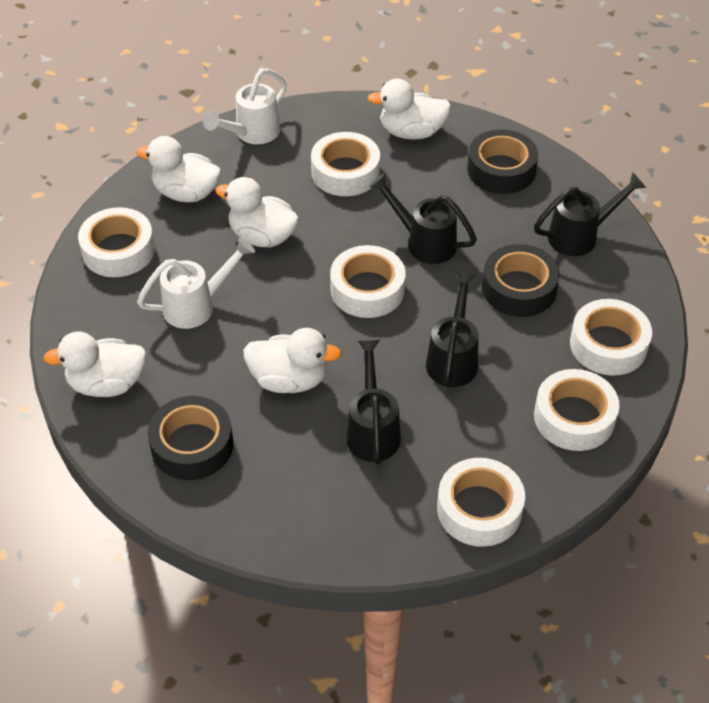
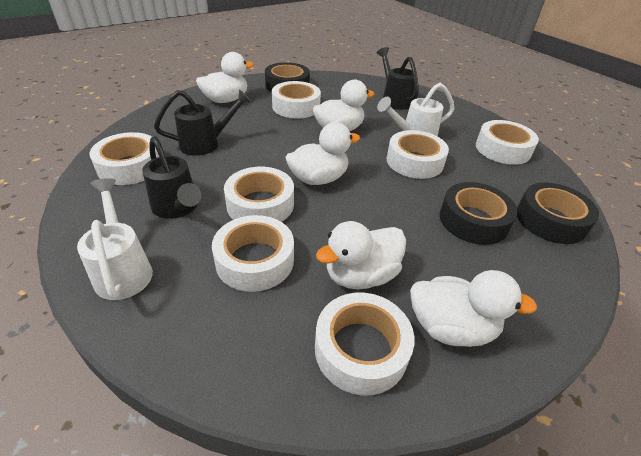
black watering can: [346,340,401,464] [369,173,477,264] [426,271,479,387] [534,172,646,256] = 4 -> [142,136,201,219] [154,89,252,156] [377,47,419,110] = 3
white tape: [78,207,155,277] [311,132,380,196] [330,245,406,318] [437,458,525,547] [534,369,620,451] [570,299,652,376] = 6 -> [90,132,159,185] [212,215,294,292] [224,167,294,222] [272,81,321,118] [315,293,414,395] [387,130,449,179] [476,120,539,165] = 7

